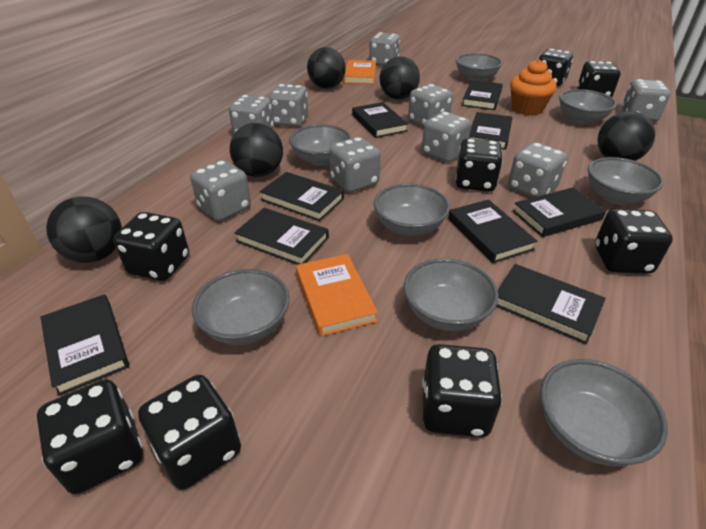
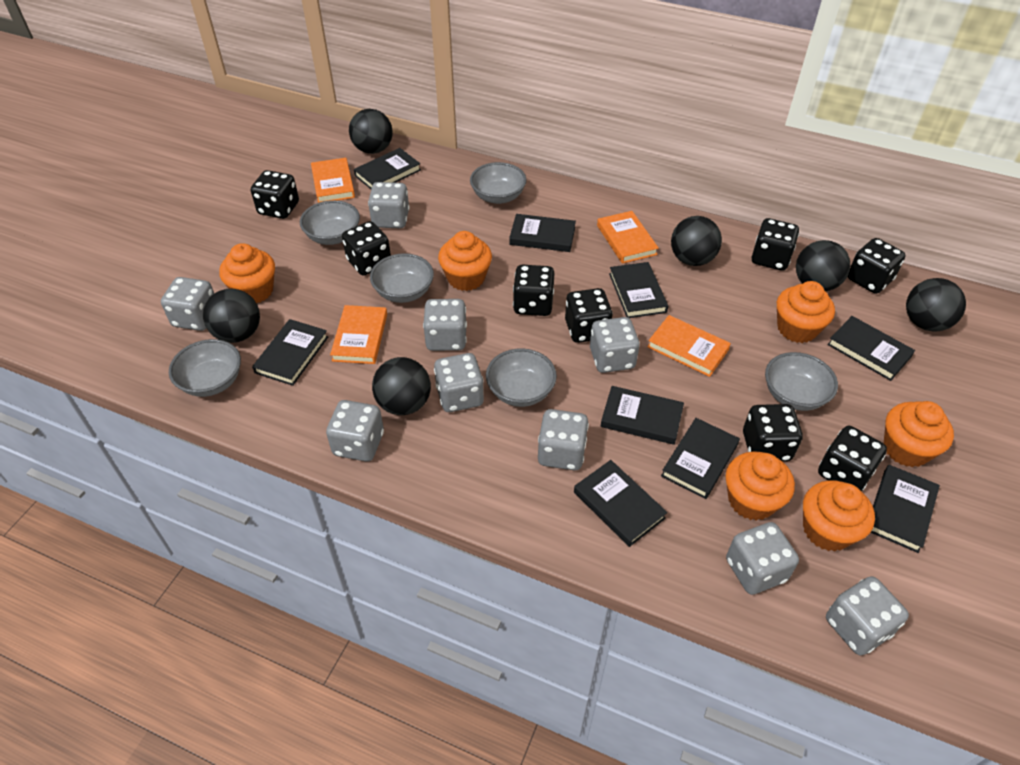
black ball: [46,197,122,263] [230,123,283,177] [307,47,346,89] [379,56,420,99] [597,111,655,161] = 5 -> [203,289,260,343] [349,109,393,154] [372,357,431,415] [671,216,722,266] [796,240,850,291] [906,278,966,332] = 6
grey bowl: [192,269,290,345] [289,125,351,166] [374,184,450,236] [404,258,499,331] [456,53,502,81] [540,359,668,466] [559,89,617,124] [588,157,664,205] = 8 -> [169,339,241,397] [300,200,360,245] [370,253,434,303] [470,162,526,204] [486,348,557,407] [765,352,838,411] = 6
orange book: [296,254,378,336] [343,60,376,84] = 2 -> [311,158,355,203] [330,305,387,364] [597,211,659,264] [647,315,731,377] = 4
orange cupcake: [510,59,557,115] = 1 -> [219,243,275,303] [438,231,492,291] [726,452,795,521] [777,281,835,343] [803,480,875,552] [884,401,954,467] = 6

